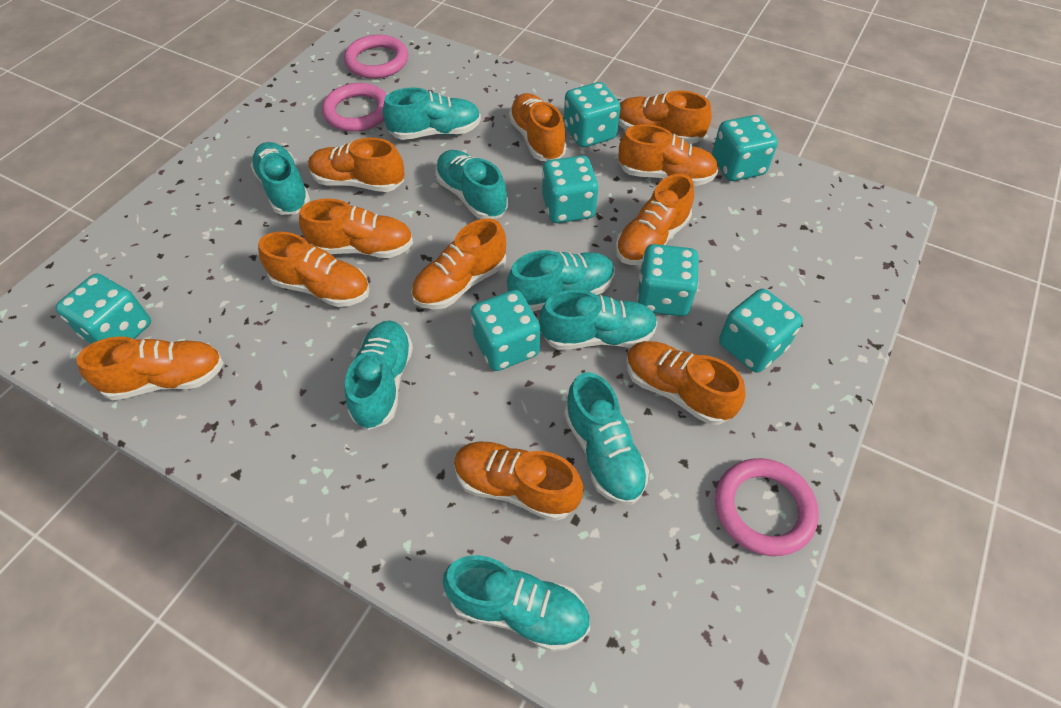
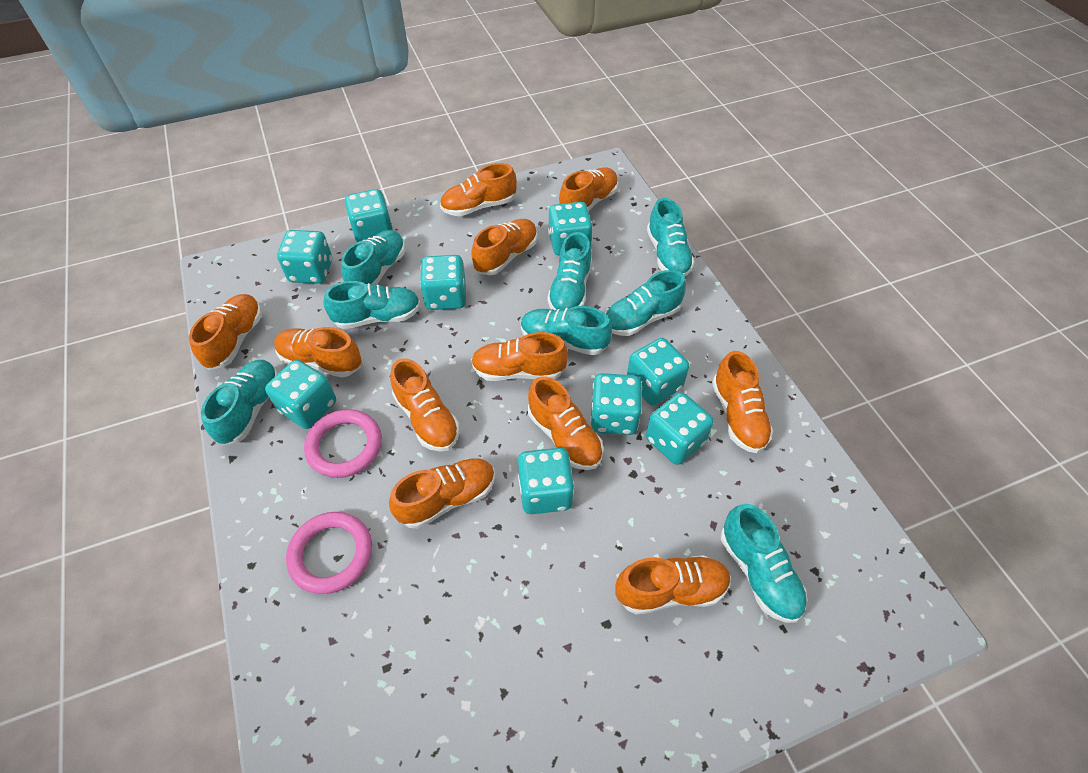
pink ring: [322,83,387,132] [344,35,408,79] [715,458,819,556] = 3 -> [286,512,372,594] [304,409,382,478] = 2
turquoise dice: [56,274,151,344] [471,290,540,371] [542,156,599,223] [564,82,621,147] [637,244,698,316] [712,115,778,181] [719,289,803,372] = 7 -> [265,360,336,429] [277,230,332,284] [345,189,393,242] [420,255,466,310] [518,448,574,514] [548,202,593,255] [590,373,642,435] [627,338,689,405] [646,392,714,465] = 9

